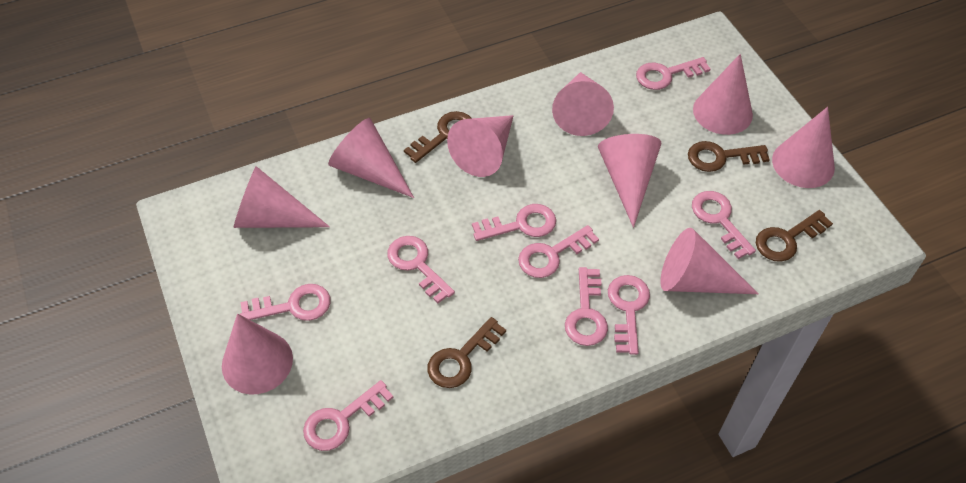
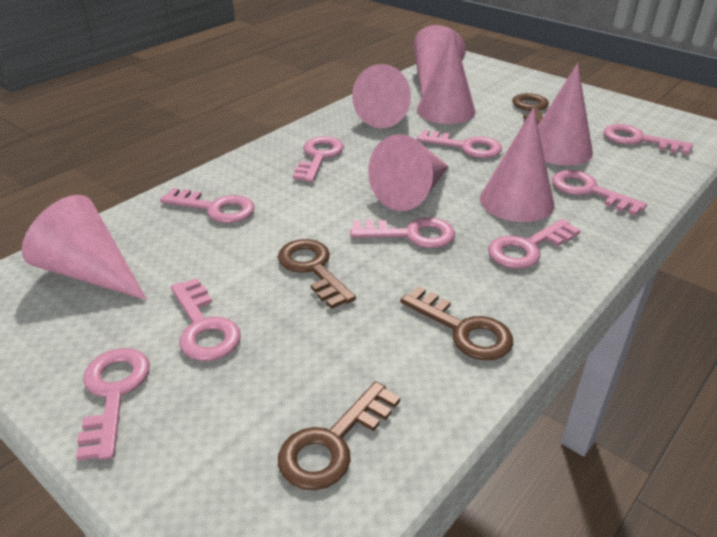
pink cone: [222,314,293,394] [234,166,330,228] [328,118,414,198] [447,115,514,177] [552,72,614,136] [598,134,662,228] [660,228,758,294] [693,54,753,135] [772,107,835,188] = 9 -> [22,195,147,300] [352,64,411,128] [368,134,449,211] [413,25,466,96] [417,30,476,124] [480,108,554,222] [538,63,593,165] = 7

